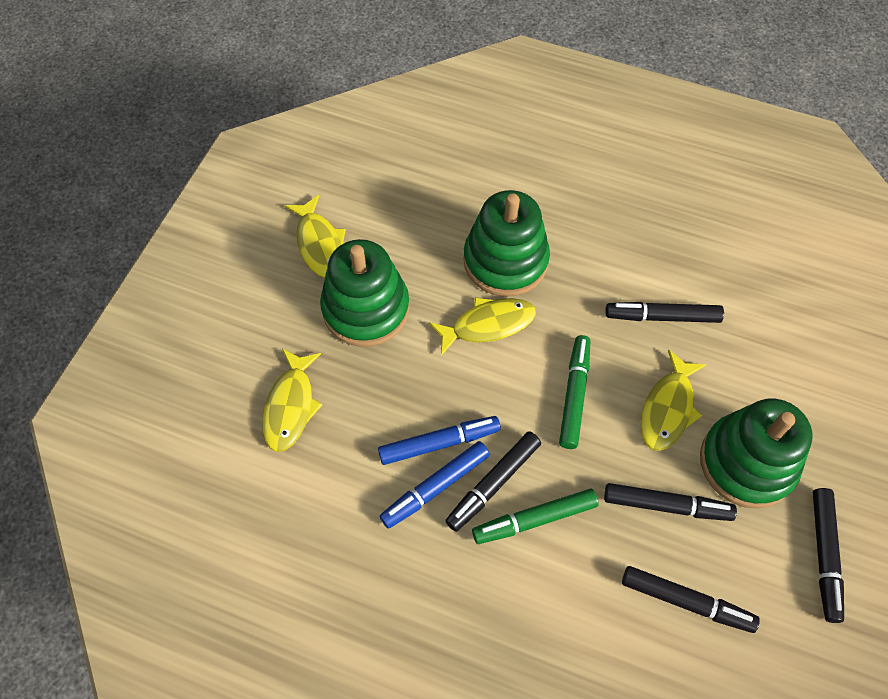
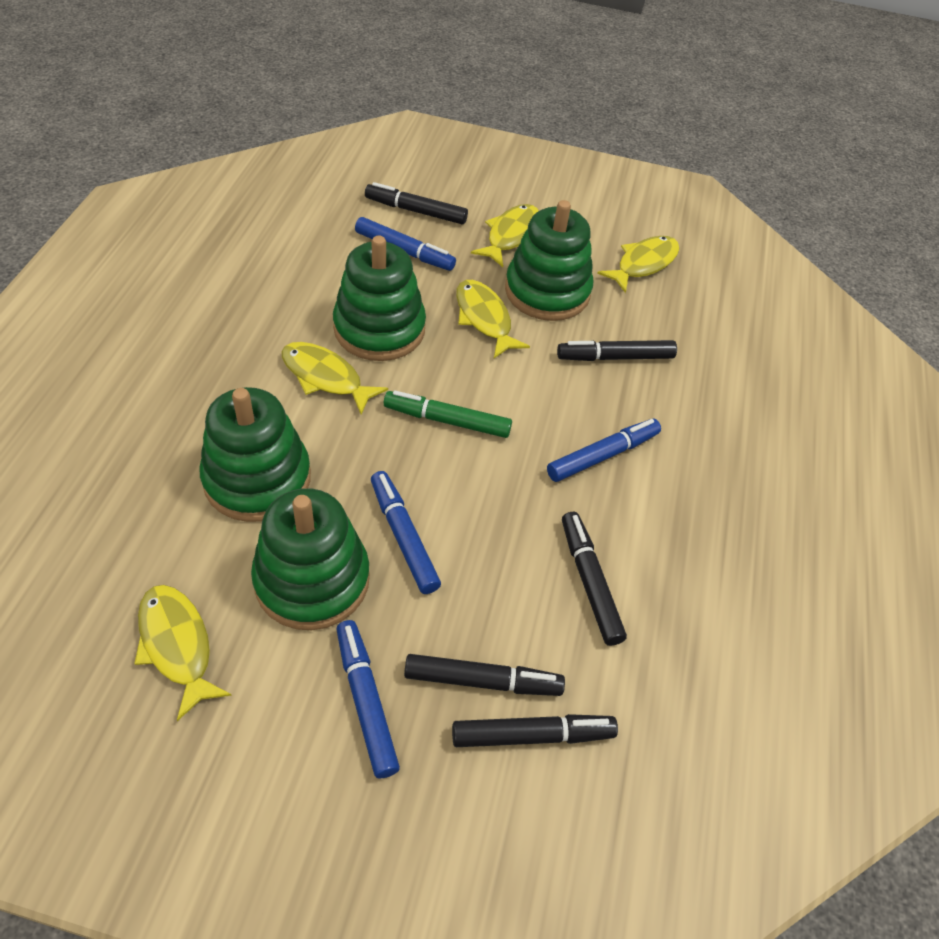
blue marker: [378,416,501,465] [380,441,490,529] = 2 -> [336,620,400,779] [355,217,456,271] [371,471,441,594] [547,419,661,482] = 4
green marker: [472,489,599,544] [559,335,590,449] = 2 -> [384,390,512,438] = 1
green stacking toy: [320,239,409,347] [463,190,550,297] [700,399,813,509] = 3 -> [199,387,311,522] [251,488,370,630] [333,235,426,361] [505,200,593,321] = 4
yellow fish: [262,349,322,452] [285,195,346,278] [429,297,536,356] [641,349,707,451] = 4 -> [134,585,232,721] [281,342,388,415] [456,280,530,358] [471,204,539,267] [597,236,679,293] = 5

